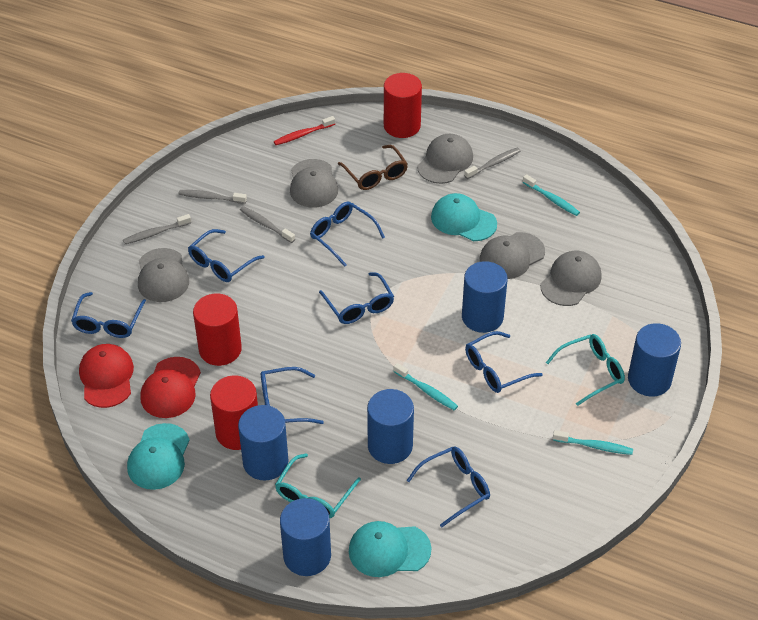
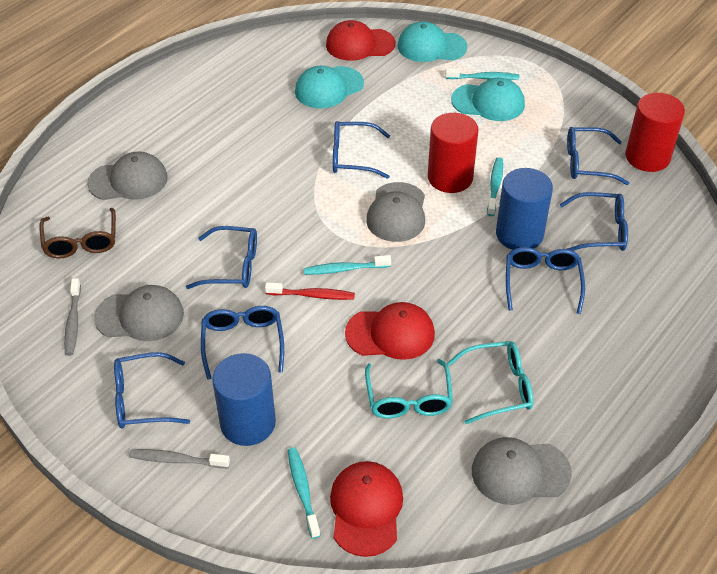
blue cylinder: [238,405,289,481] [280,498,331,576] [367,389,414,464] [462,261,508,333] [628,323,681,396] = 5 -> [212,353,276,446] [496,168,553,250] = 2
grey cap: [138,248,189,302] [290,159,338,208] [417,134,473,184] [480,232,545,279] [540,251,602,306] = 5 -> [87,152,168,200] [94,285,184,341] [366,182,425,242] [472,437,572,505] = 4
grey toothbrush: [123,214,191,244] [179,190,247,204] [240,206,295,243] [464,148,520,179] = 4 -> [64,278,81,356] [129,449,230,468] = 2
red cap: [79,344,134,408] [140,357,201,418] = 2 -> [326,20,395,61] [330,461,403,557] [345,302,435,360] = 3
red cylinder: [193,293,242,366] [210,375,258,450] [384,73,422,138] = 3 -> [428,113,479,193] [625,93,685,172] = 2
turquoise toothbrush: [393,363,458,411] [523,174,580,216] [553,430,633,455] = 3 -> [288,448,321,539] [304,255,391,275] [445,68,520,80] [487,157,503,216] = 4

